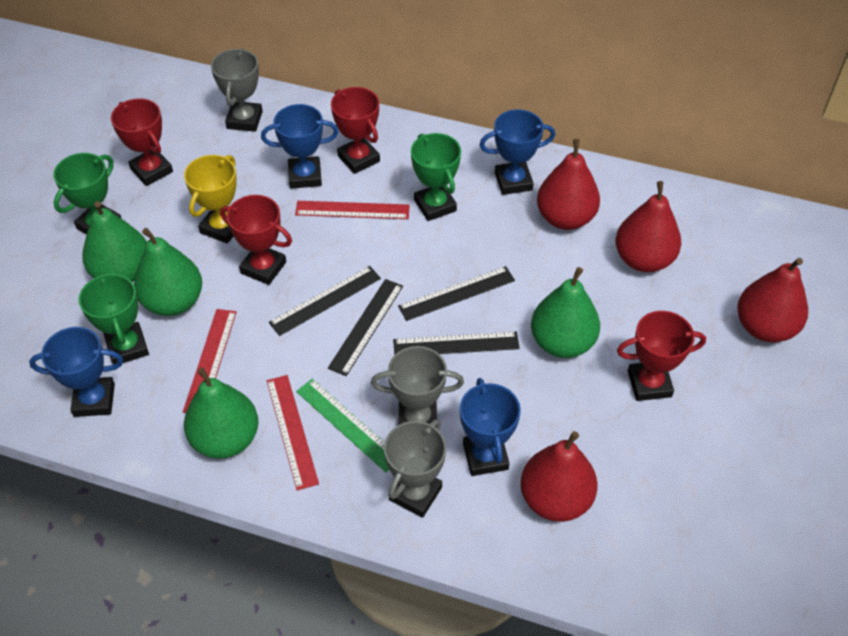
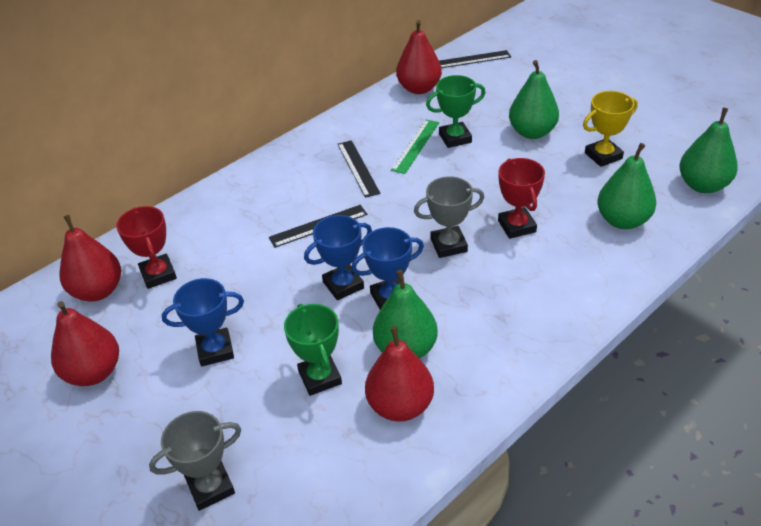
black ruler: [269,266,381,336] [328,279,403,376] [393,332,520,355] [398,266,515,321] = 4 -> [269,205,367,248] [337,140,381,198] [439,50,511,68] = 3
blue trophy: [29,327,123,417] [261,104,339,189] [460,378,521,476] [480,109,555,195] = 4 -> [162,278,244,366] [304,215,372,300] [351,227,424,310] = 3
green trophy: [53,153,122,235] [79,272,149,365] [411,133,461,221] = 3 -> [284,304,342,396] [426,75,486,148] = 2
grey trophy: [211,48,263,132] [371,346,464,425] [384,419,446,518] = 3 -> [149,411,241,511] [414,176,484,258] = 2
red ruler: [183,309,236,413] [267,375,319,490] [295,201,410,219] = 3 -> none = 0
red trophy: [111,98,173,186] [220,195,292,285] [331,87,380,174] [617,311,706,401] = 4 -> [116,206,177,289] [498,158,545,239] = 2

